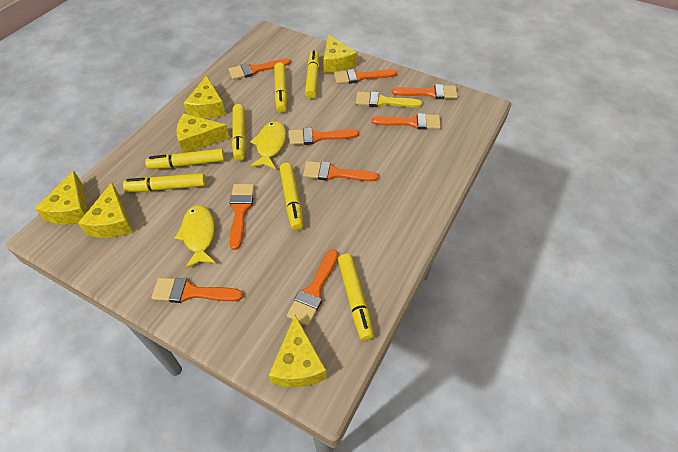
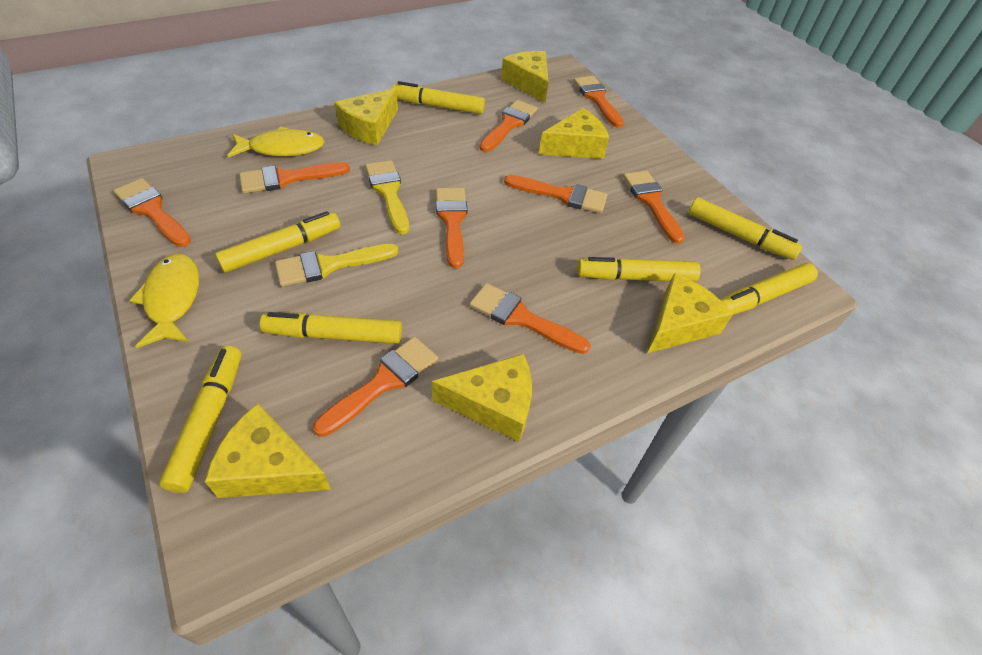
yellow brush: [356,91,422,107] = 1 -> [275,244,398,287] [365,160,409,234] = 2

